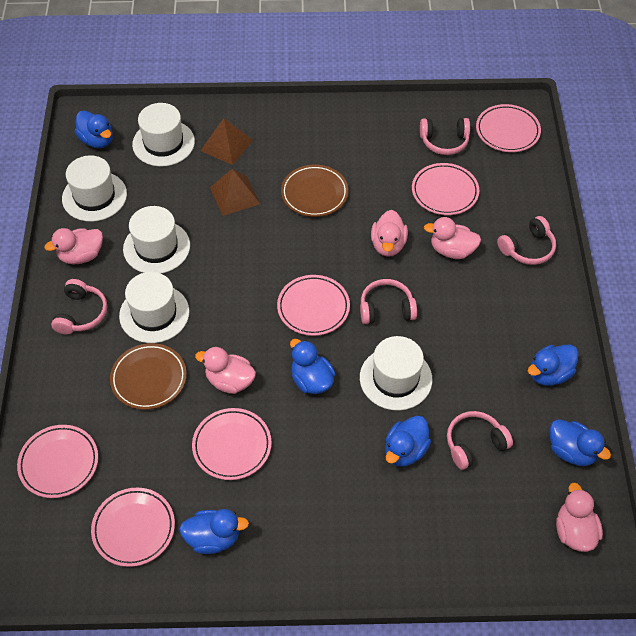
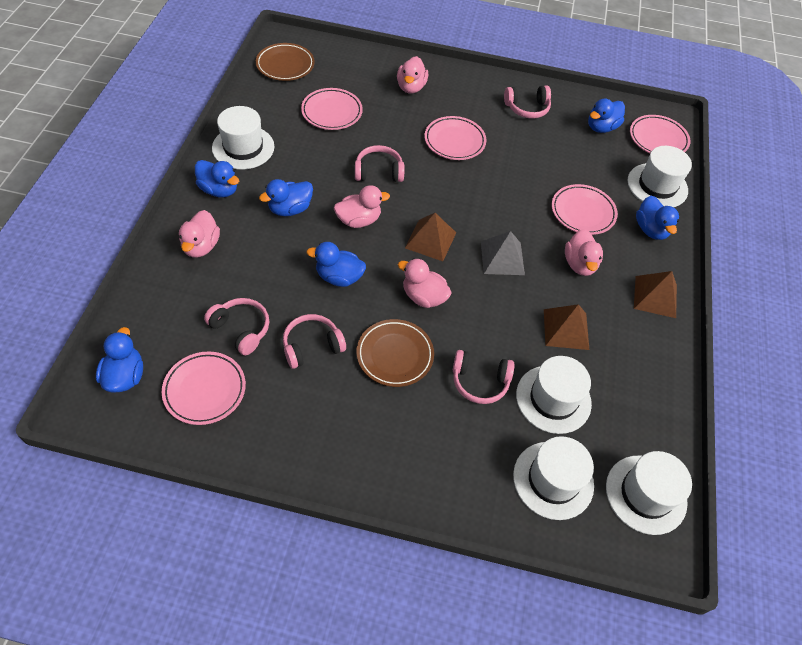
brown pyramid: [200,118,253,165] [210,169,260,216] = 2 -> [405,213,456,261] [544,304,589,350] [634,271,677,318] = 3
grey pyramid: none = 0 -> [481,231,525,275] = 1
pink plate: [17,425,98,498] [91,488,175,567] [192,408,272,480] [277,275,350,336] [412,163,479,215] [476,104,541,152] = 6 -> [162,351,246,425] [301,88,363,130] [425,116,487,160] [552,184,618,235] [630,115,690,153] = 5

